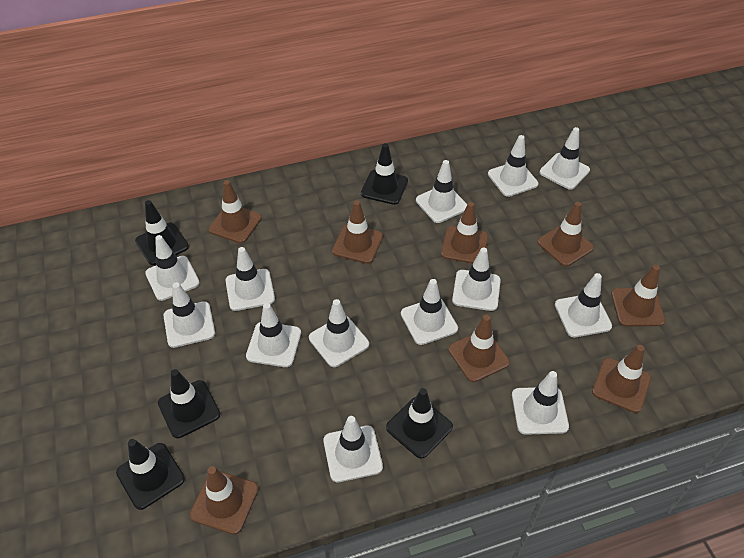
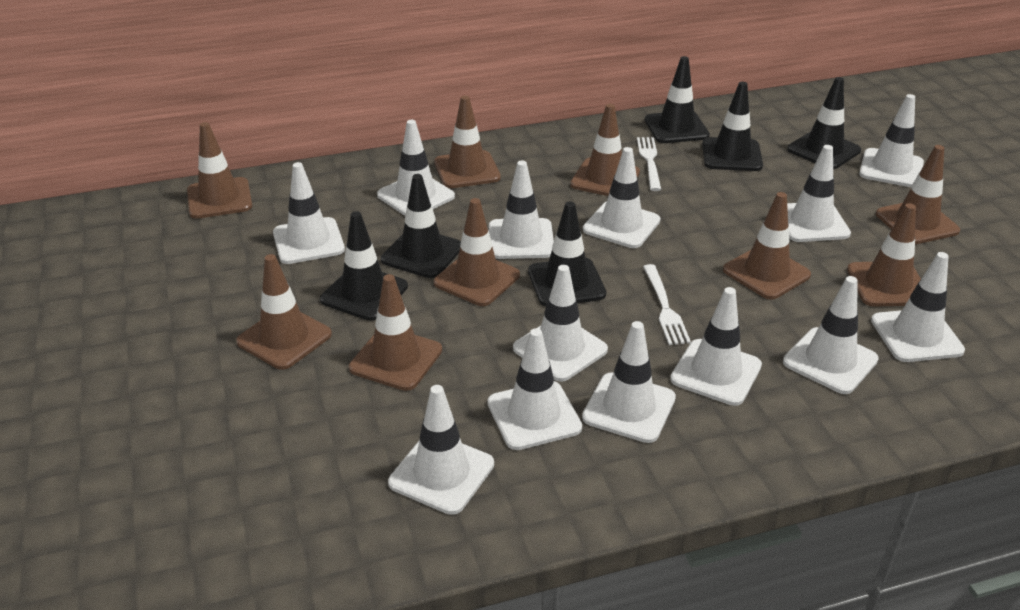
black traffic cone: [116,439,185,510] [135,200,189,265] [158,369,220,438] [361,143,408,205] [386,388,453,459] = 5 -> [320,211,408,321] [381,174,461,278] [528,201,606,306] [645,56,710,143] [702,82,763,171] [787,77,861,169] = 6
brown traffic cone: [190,466,258,535] [209,180,262,243] [332,200,383,264] [441,202,488,264] [448,315,510,382] [537,202,594,267] [592,345,651,413] [611,265,665,326] = 8 -> [187,122,252,219] [236,254,332,370] [349,274,442,391] [434,96,501,188] [434,198,520,306] [570,104,640,196] [723,192,811,300] [847,203,921,307] [876,145,960,244] = 9
white fork: none = 0 -> [637,137,661,191] [643,264,691,345] = 2

